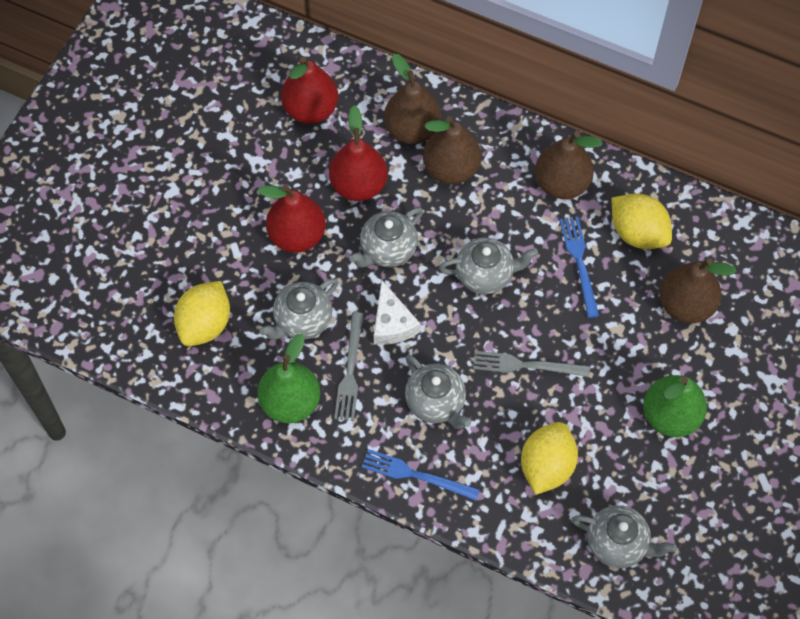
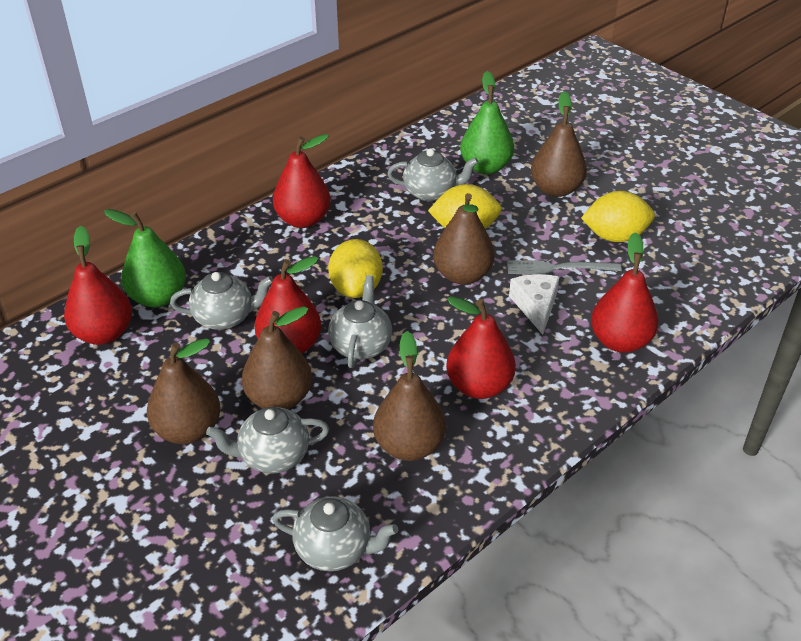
blue fork: [362,449,480,501] [560,216,599,318] = 2 -> none = 0
brown pear: [384,54,442,144] [423,116,481,184] [535,132,602,199] [659,259,737,323] = 4 -> [147,338,221,444] [242,306,312,409] [373,331,446,461] [433,193,495,284] [531,91,587,197] = 5
grey fork: [334,312,364,421] [473,351,590,377] = 2 -> [507,260,622,274] = 1
red pear: [258,185,326,253] [281,56,338,124] [329,105,388,201] = 3 -> [64,226,132,345] [255,256,321,353] [273,134,331,228] [446,296,516,399] [591,232,659,353] = 5

